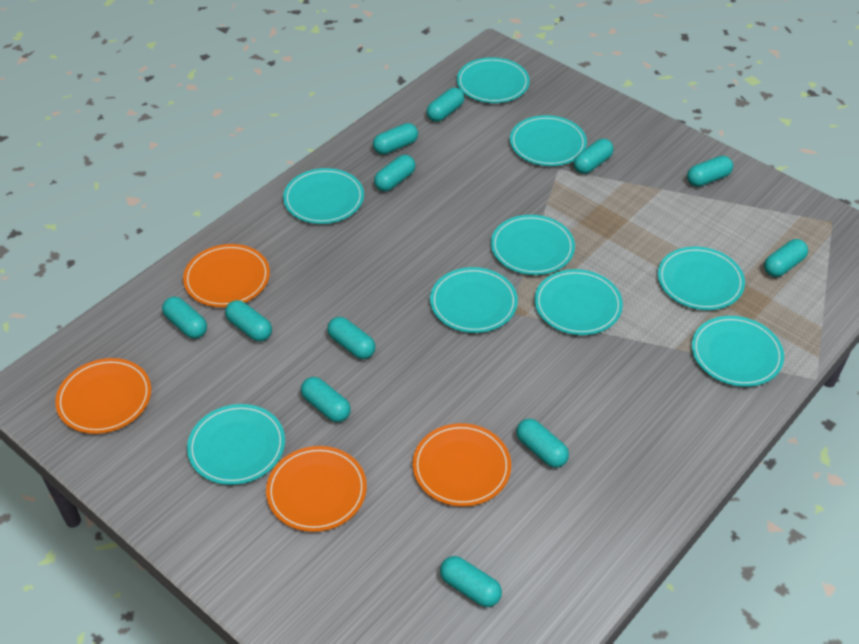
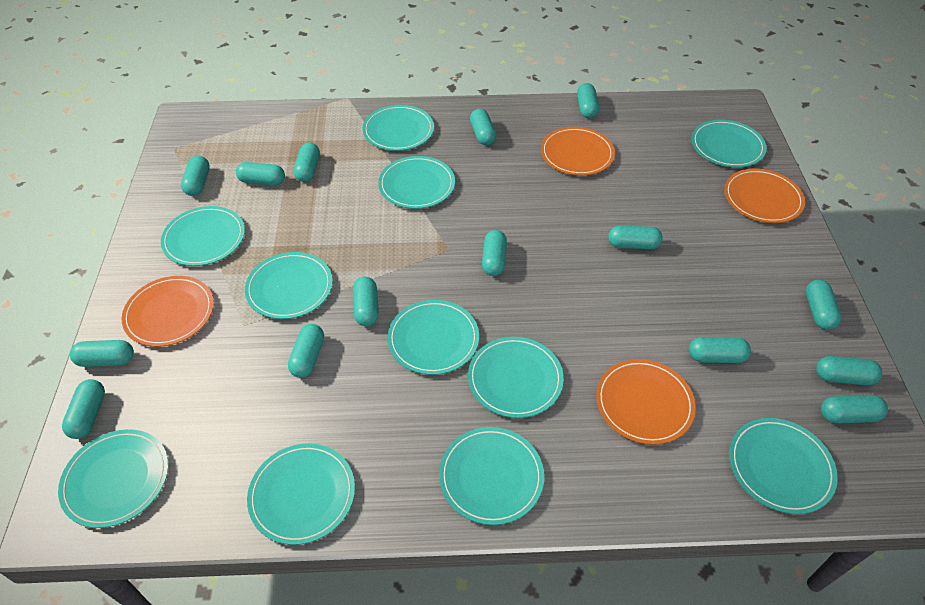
turquoise capsule: [162,297,207,339] [225,300,272,341] [301,377,351,422] [327,317,375,359] [373,123,418,155] [374,155,415,191] [427,88,464,122] [440,556,502,607] [516,419,569,468] [574,139,614,174] [687,156,733,187] [764,239,808,277] = 12 -> [62,379,105,439] [70,340,134,367] [181,156,210,196] [236,162,285,186] [288,324,324,378] [294,142,320,182] [353,277,379,326] [470,109,496,145] [482,230,507,276] [577,83,599,118] [608,225,663,249] [689,337,751,363] [806,280,841,330] [816,356,882,385] [821,395,888,424] = 15
turquoise plate: [187,404,285,485] [283,168,364,224] [430,267,518,333] [457,57,530,103] [491,215,575,275] [510,115,587,166] [535,269,623,335] [658,247,745,310] [692,316,784,387] = 9 -> [58,429,168,528] [161,206,245,266] [245,252,333,319] [247,443,355,545] [363,105,434,151] [378,156,455,209] [388,300,479,375] [439,427,544,525] [468,337,564,418] [692,120,767,168] [729,418,838,514] = 11

